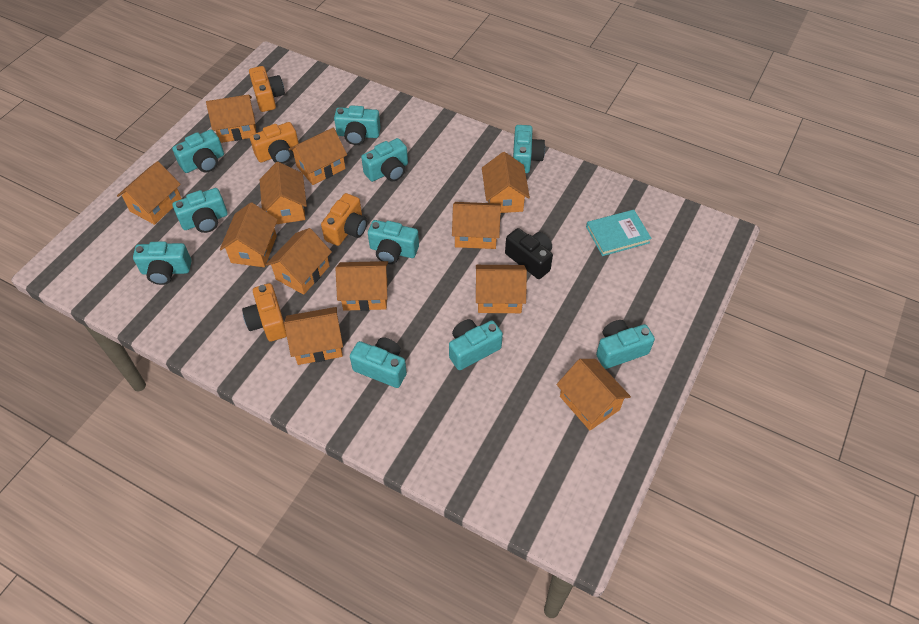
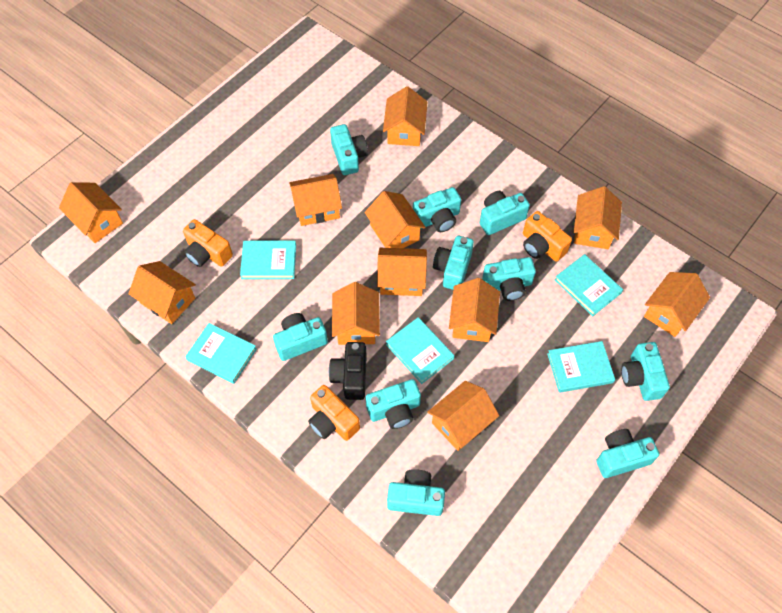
orange camera: [242,283,287,342] [249,66,285,112] [250,122,299,164] [321,193,367,246] = 4 -> [183,219,233,267] [308,385,360,441] [523,211,572,262] = 3
orange house: [117,161,182,225] [206,94,256,143] [220,202,278,267] [260,162,307,224] [266,228,332,295] [284,307,343,365] [289,128,347,185] [336,261,388,311] [452,202,501,249] [476,265,527,313] [482,152,530,213] [556,359,631,430] = 12 -> [59,182,123,243] [128,261,196,324] [289,174,342,226] [332,282,380,345] [364,191,426,248] [377,248,427,296] [383,86,428,146] [427,381,499,451] [449,278,500,342] [574,186,622,249] [644,272,710,337] = 11
turquoise book: [586,210,651,256] = 1 -> [185,323,257,384] [240,240,296,279] [386,317,455,384] [547,341,615,393] [555,254,623,316] = 5

